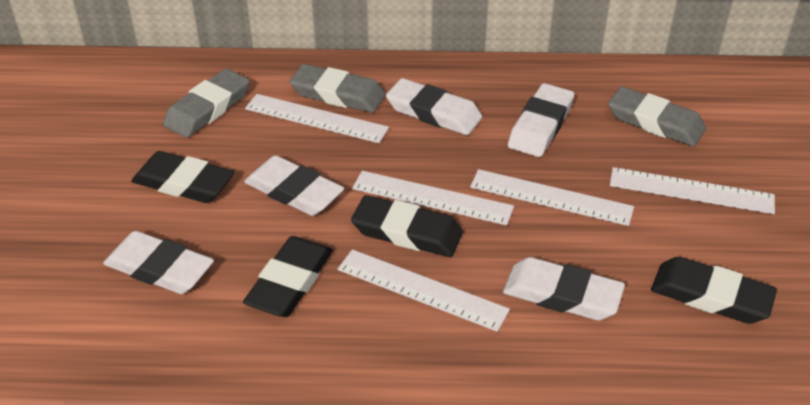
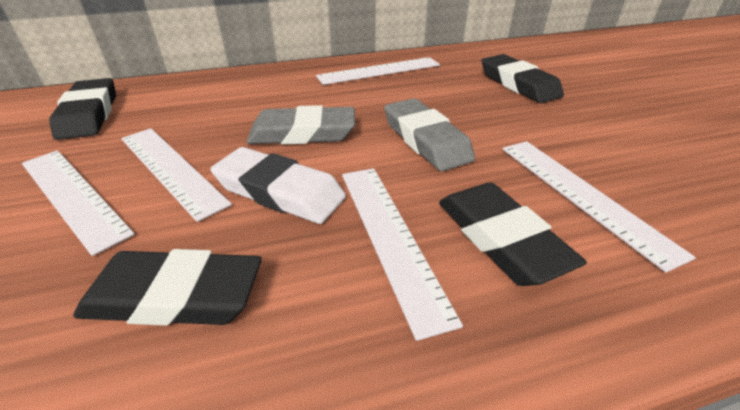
grey eraser: [163,69,250,138] [289,64,386,113] [608,86,706,147] = 3 -> [247,105,355,145] [384,98,475,171] = 2
white eraser: [103,231,214,294] [244,155,344,216] [386,78,482,135] [503,257,625,321] [508,83,574,157] = 5 -> [210,147,346,224] = 1

